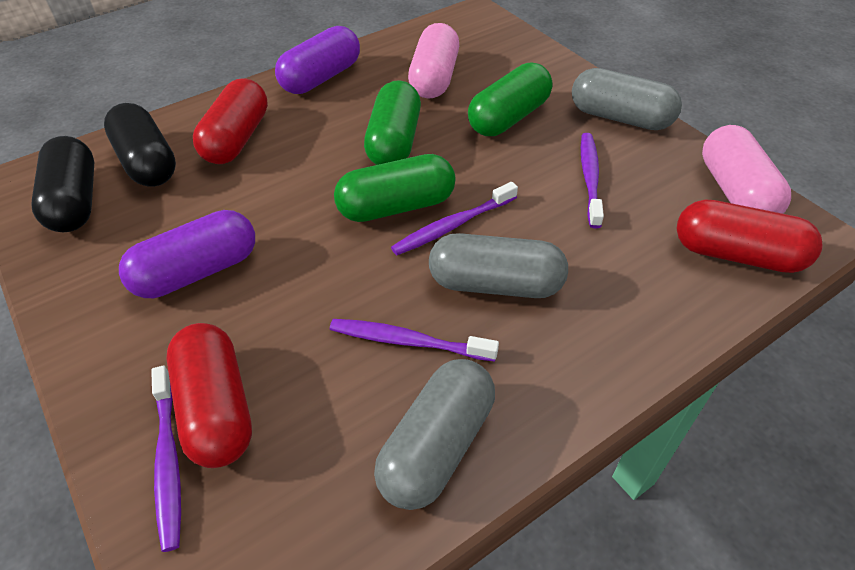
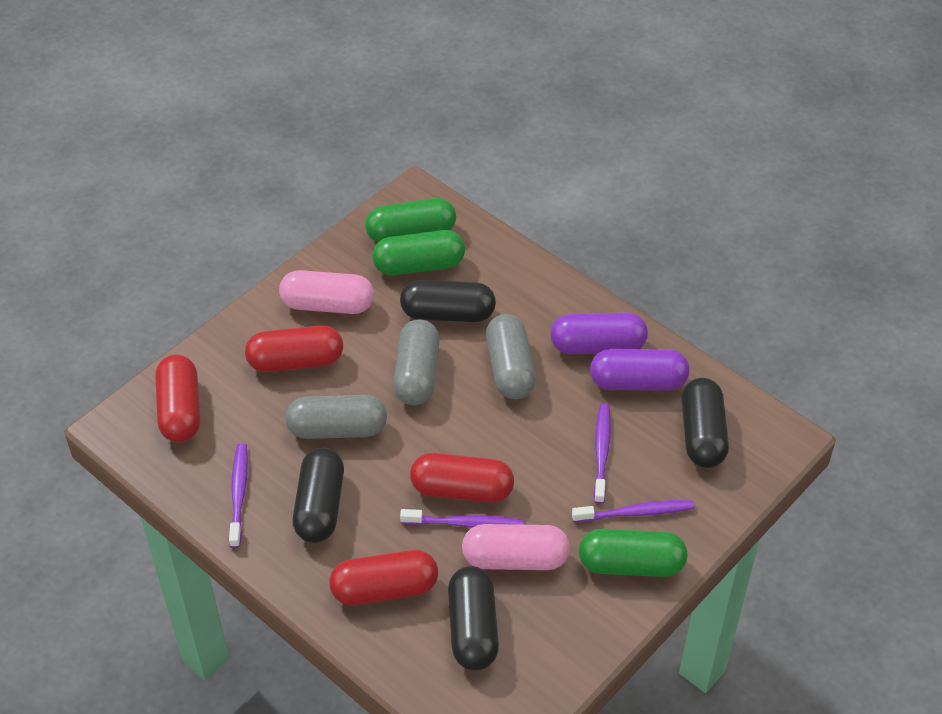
black capsule: [31,136,94,232] [104,103,176,187] = 2 -> [293,448,344,543] [400,280,496,322] [448,566,499,670] [681,378,729,468] = 4
red capsule: [166,323,252,468] [193,78,268,164] [677,200,823,273] = 3 -> [155,355,200,443] [245,325,343,372] [329,550,438,605] [410,453,514,503] = 4

